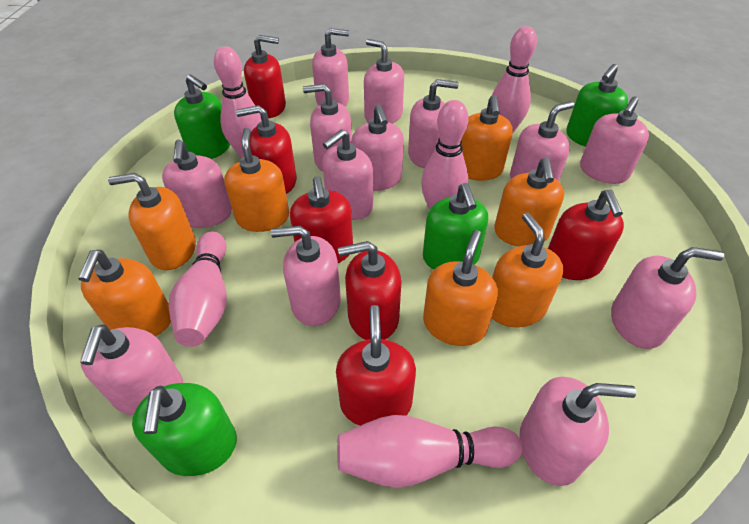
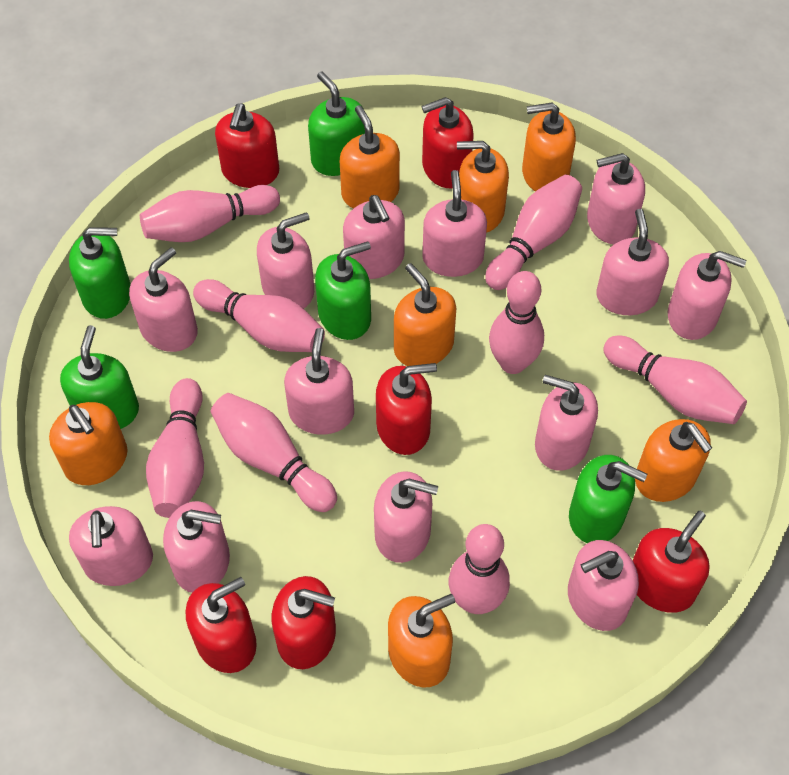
green soap dispenser: [132,383,237,476] [174,74,230,159] [423,183,488,270] [566,64,628,147] = 4 -> [60,325,139,429] [69,227,131,319] [308,72,365,176] [315,242,371,340] [569,455,647,543] = 5
pink bowling pin: [169,231,227,347] [214,46,262,158] [337,415,523,488] [421,100,469,210] [492,26,537,133] = 5 -> [140,185,280,242] [146,378,204,518] [193,279,325,352] [211,393,337,512] [449,524,510,614] [485,175,582,290] [489,271,544,374] [603,336,747,424] = 8

